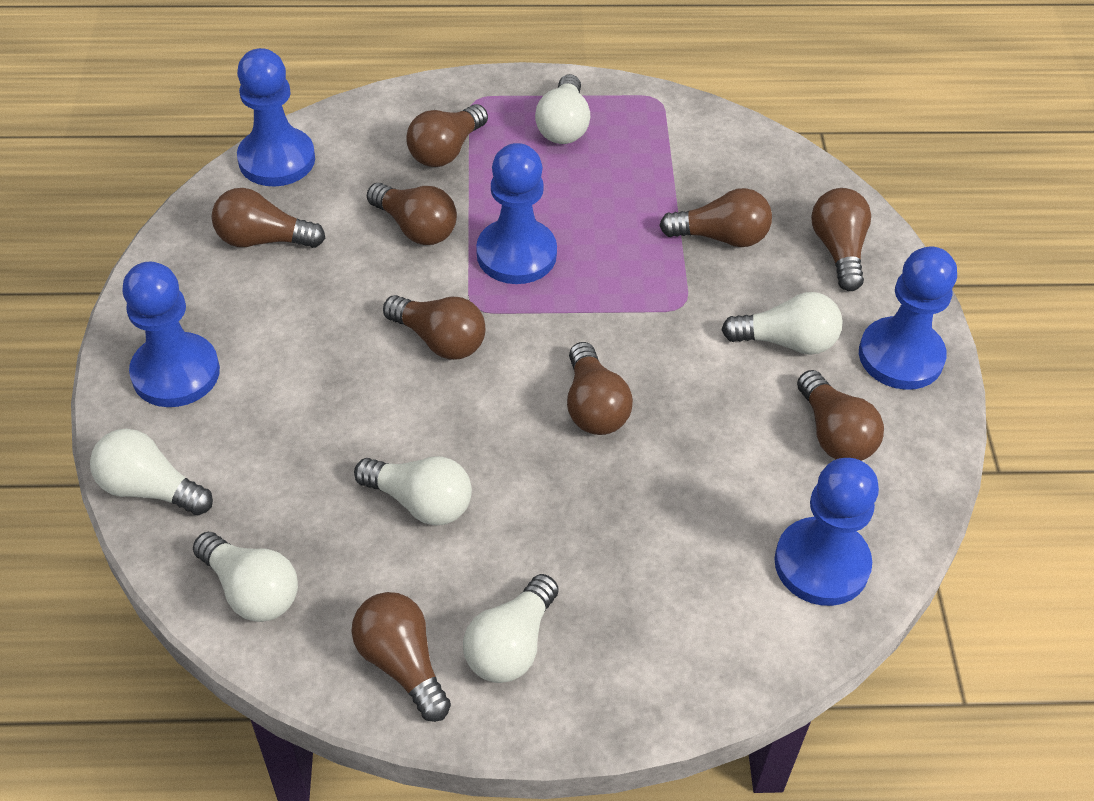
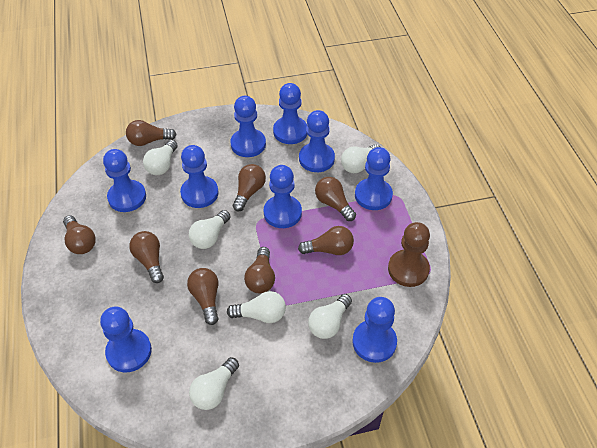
blue pawn: [122,262,220,407] [237,48,315,186] [476,143,557,284] [774,458,879,606] [859,246,957,390] = 5 -> [100,307,152,372] [103,149,146,212] [180,145,219,208] [230,96,266,157] [264,165,302,228] [273,83,307,144] [299,110,335,172] [352,297,397,363] [355,147,393,210] = 9
brown light bulb: [211,188,325,248] [351,592,451,722] [367,183,457,245] [383,295,485,360] [406,104,488,167] [567,342,633,435] [659,188,772,247] [797,370,884,461] [811,188,871,291] = 9 -> [63,215,96,254] [126,120,177,146] [129,231,164,283] [187,268,218,325] [233,164,266,212] [244,247,275,293] [298,226,354,255] [315,177,356,221] = 8
brown pawn: none = 0 -> [388,222,430,287] = 1

